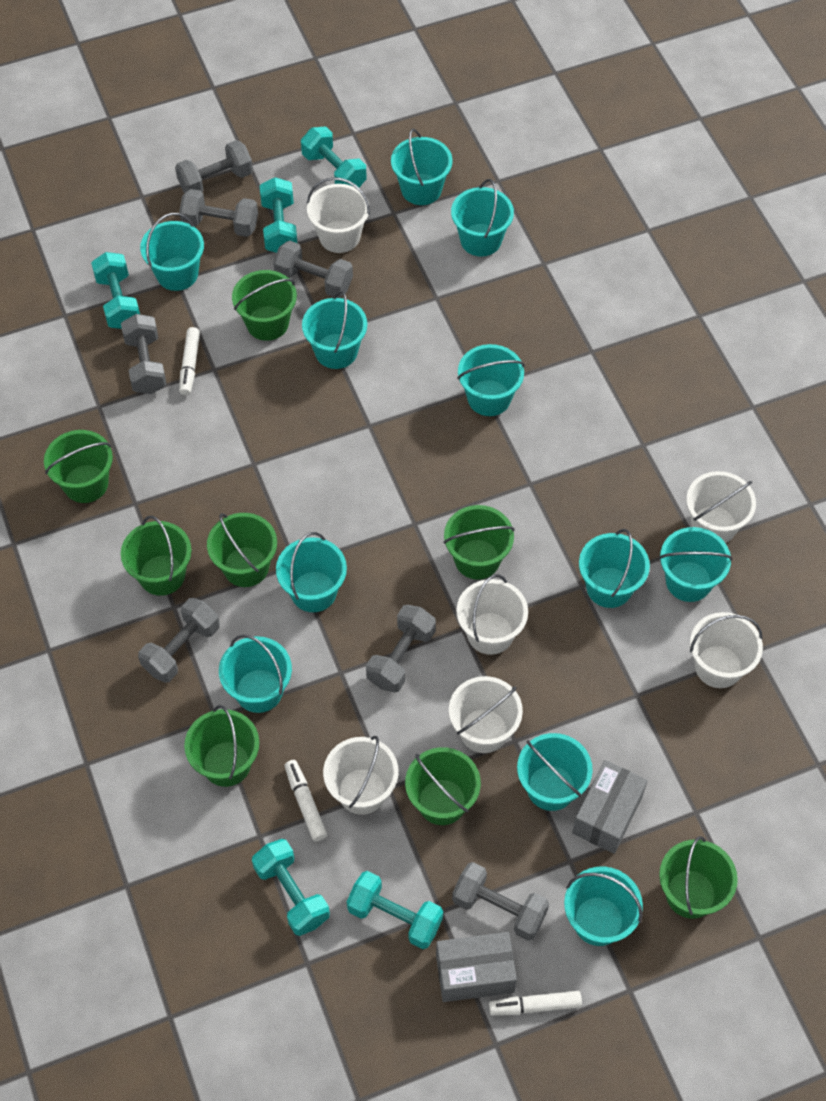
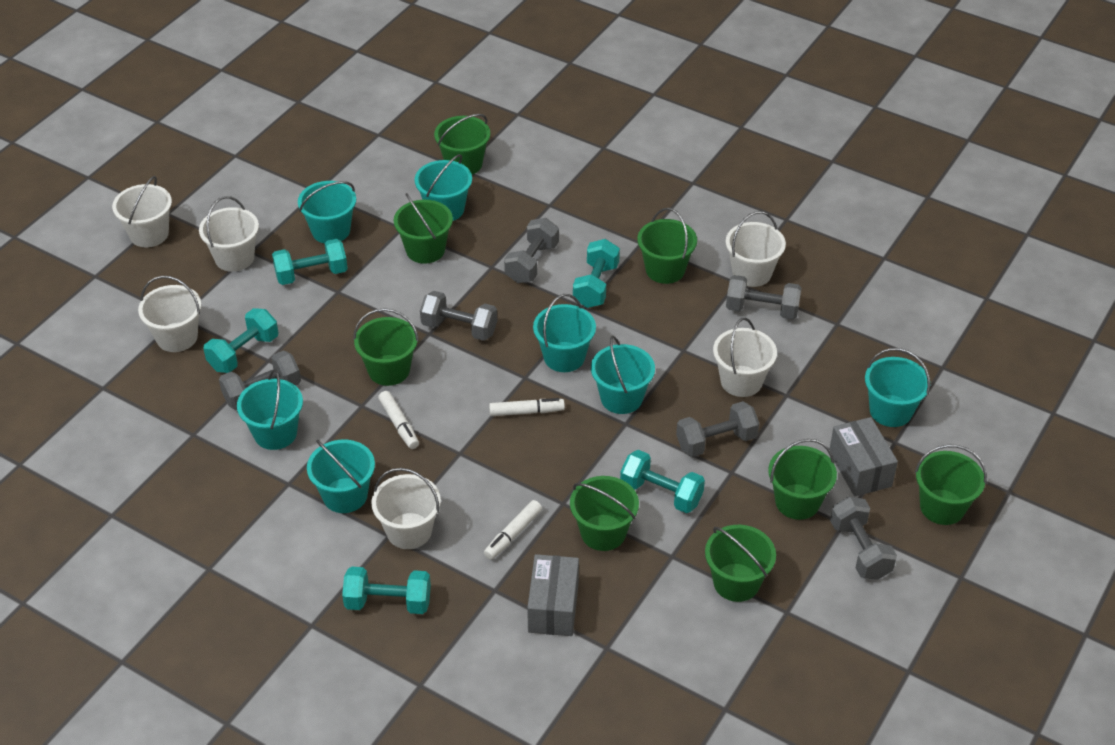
grey dumbbell: [121,314,167,394] [138,598,220,683] [175,140,253,193] [179,189,258,237] [273,241,353,298] [366,605,436,692] [452,862,549,941] = 7 -> [219,351,301,410] [420,291,497,341] [504,218,559,283] [676,401,759,457] [726,275,802,319] [830,496,897,580] = 6
turquoise bucket: [140,213,204,291] [219,634,292,713] [276,532,347,612] [302,291,367,369] [391,129,453,205] [451,179,514,256] [457,344,525,416] [517,733,593,811] [564,867,643,946] [579,529,650,608] [659,527,733,602] = 11 -> [237,369,303,450] [298,181,356,244] [307,440,375,513] [414,154,472,221] [533,294,596,372] [591,336,655,414] [865,348,930,427] = 7

